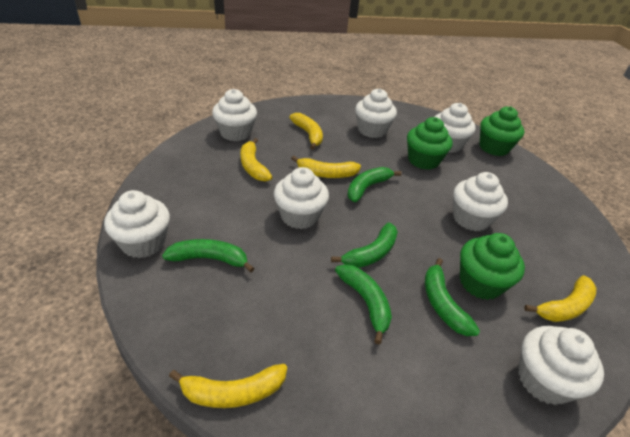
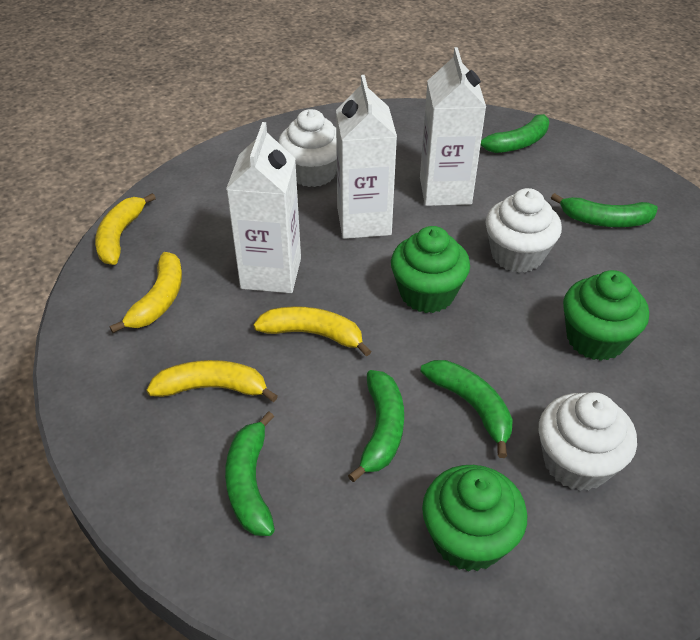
white carton: none = 0 -> [226,122,301,293] [336,75,397,239] [420,47,486,206] = 3
white cupcake: [104,190,170,258] [212,89,257,141] [274,167,329,229] [355,88,397,138] [435,103,476,153] [453,172,508,231] [518,326,604,405] = 7 -> [278,109,337,187] [486,188,562,273] [539,392,637,491] = 3
yellow banana: [169,364,287,408] [240,138,272,182] [289,113,323,150] [291,156,361,178] [524,275,597,322] = 5 -> [95,193,156,265] [110,252,182,333] [146,360,278,402] [253,306,371,357] = 4

